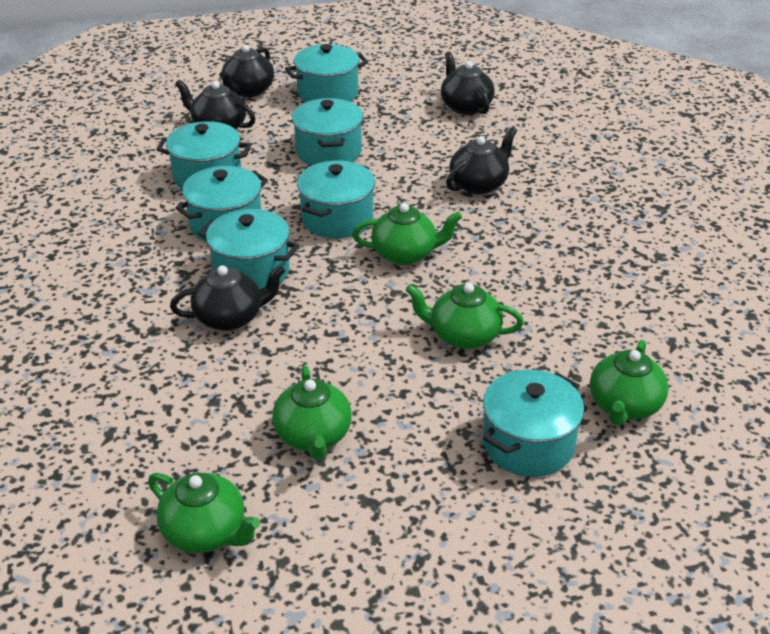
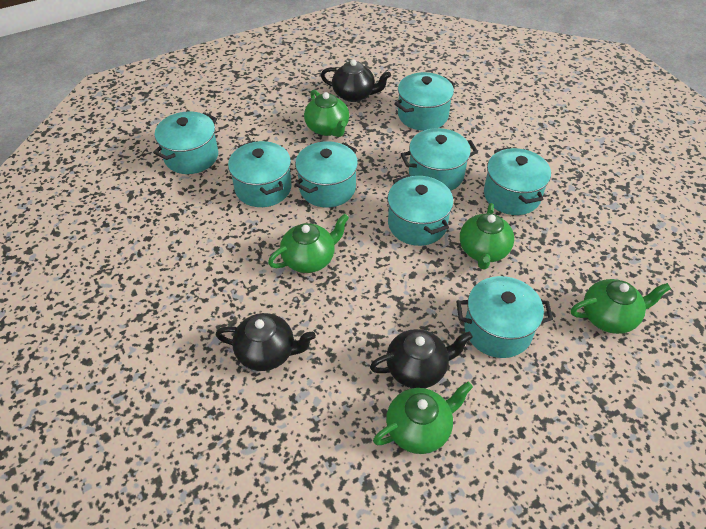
black teapot: [170,265,285,331] [175,80,256,129] [219,45,274,97] [441,52,495,115] [446,128,517,195] = 5 -> [216,313,316,371] [321,59,391,102] [370,329,473,388] = 3
turquoise pot: [156,121,251,190] [176,166,268,242] [198,209,300,290] [285,44,368,102] [292,98,363,166] [297,161,375,238] [483,370,584,477] = 7 -> [153,111,218,174] [228,141,292,207] [295,141,358,208] [388,175,454,246] [394,72,455,131] [401,128,478,191] [457,276,553,358] [484,147,551,215] = 8

